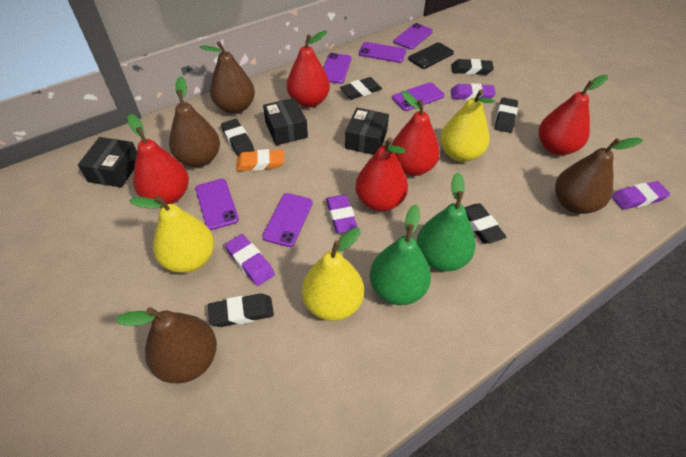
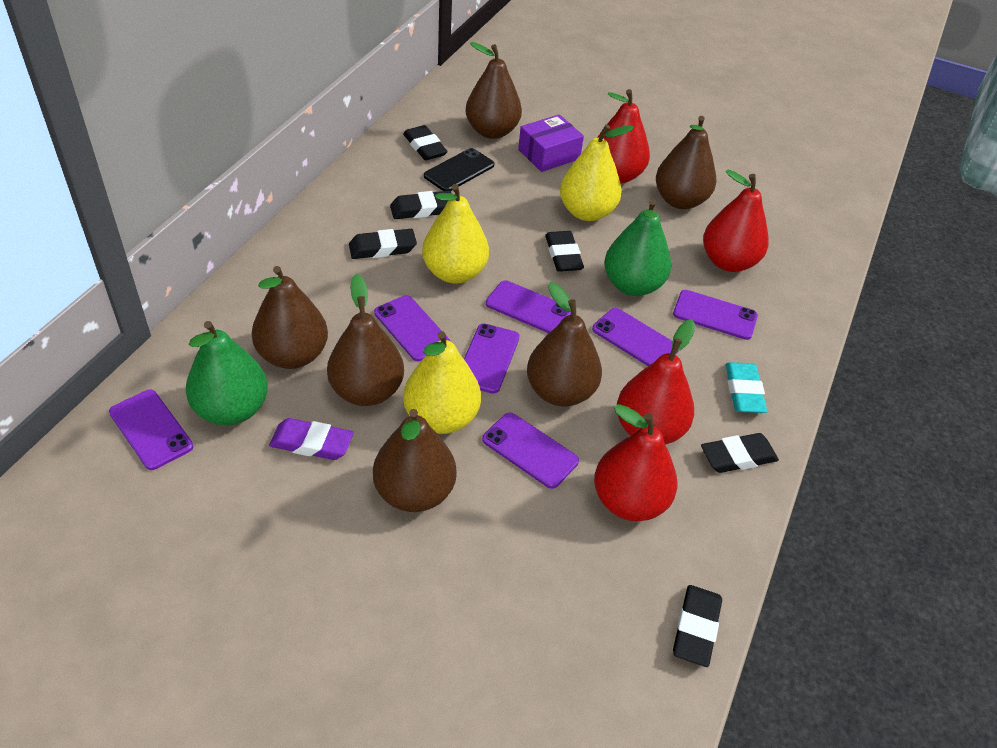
black box: [78,137,137,188] [263,98,308,145] [345,108,389,155] = 3 -> none = 0
brown pear: [115,307,217,384] [169,76,220,167] [200,41,255,114] [555,138,643,214] = 4 -> [252,266,328,369] [327,274,404,406] [373,409,456,512] [466,42,522,139] [527,282,602,406] [656,116,716,209] = 6
orange eraser: [236,149,285,171] = 1 -> none = 0
purple box: none = 0 -> [518,114,584,172] = 1
purple eraser: [225,234,275,286] [326,195,358,233] [451,83,496,100] [612,181,670,210] = 4 -> [269,418,353,460] = 1
purple phone: [195,179,239,230] [262,193,313,247] [323,53,351,84] [359,42,406,63] [392,82,445,111] [394,23,433,49] = 6 -> [109,390,193,470] [374,295,450,361] [464,323,520,394] [482,413,579,489] [486,280,571,333] [592,308,678,366] [673,290,758,340] = 7
red pear: [128,114,189,206] [287,30,330,108] [355,137,408,211] [391,91,440,176] [539,75,608,155] = 5 -> [594,404,677,521] [597,89,650,184] [617,319,695,445] [703,169,769,272] = 4
turquoise eraser: none = 0 -> [725,362,767,413] = 1

